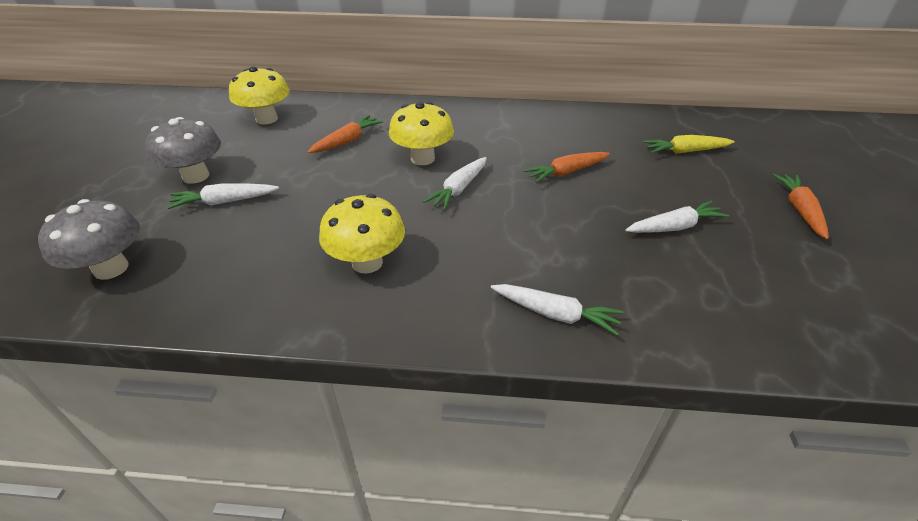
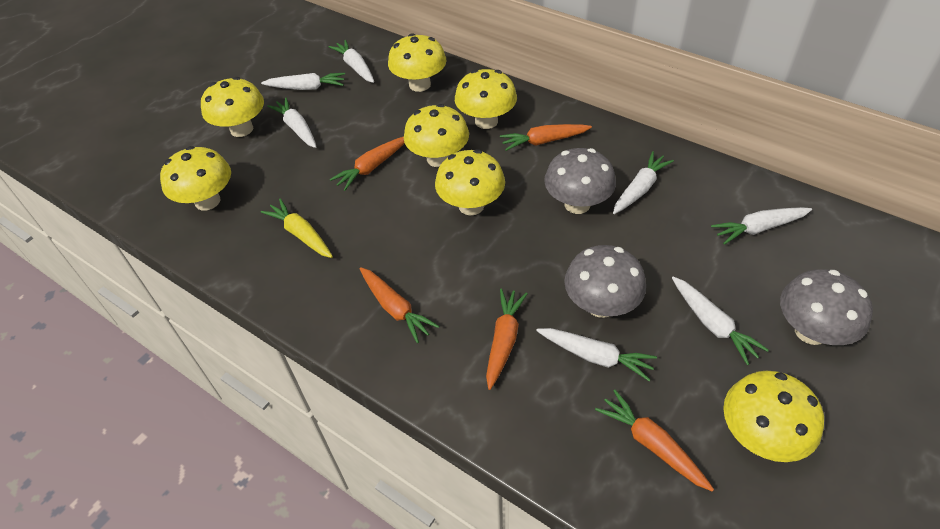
grey mushroom: [38,199,140,280] [145,117,221,184] = 2 -> [544,148,616,214] [564,245,646,318] [780,269,873,345] = 3
orange carrot: [307,115,383,153] [523,152,610,183] [772,174,829,239] = 3 -> [330,137,404,191] [360,267,439,343] [486,289,528,390] [500,124,592,151] [595,390,714,492] = 5
white carrot: [167,183,279,209] [423,157,487,211] [491,284,623,336] [625,201,729,233] = 4 -> [261,73,345,90] [267,97,316,148] [328,40,374,83] [536,328,657,381] [613,151,674,214] [672,276,769,365] [711,207,812,245] = 7
yellow mushroom: [229,67,290,124] [319,194,405,274] [389,102,454,165] = 3 -> [160,146,231,211] [201,77,264,137] [388,33,446,92] [404,104,469,167] [435,149,505,216] [455,69,517,129] [723,371,824,462] = 7

